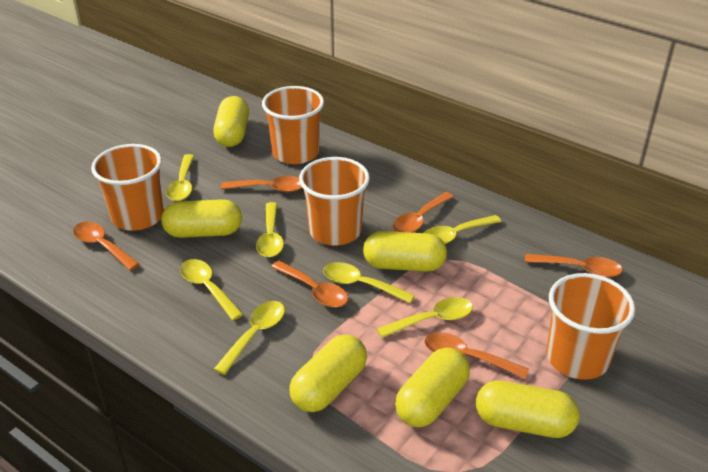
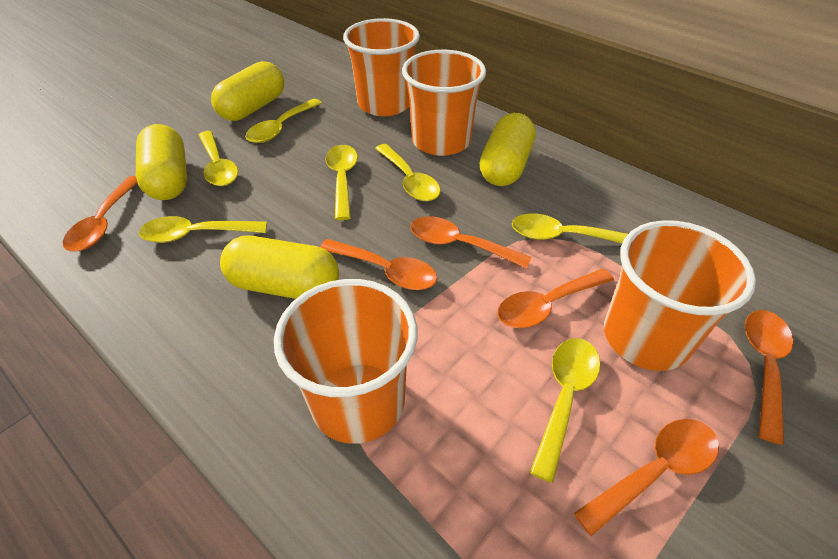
yellow capsule: [161,199,242,238] [214,96,249,147] [289,334,367,412] [363,231,447,272] [395,347,470,427] [476,380,579,438] = 6 -> [136,124,187,200] [211,61,284,121] [220,236,339,299] [480,113,536,186] = 4

